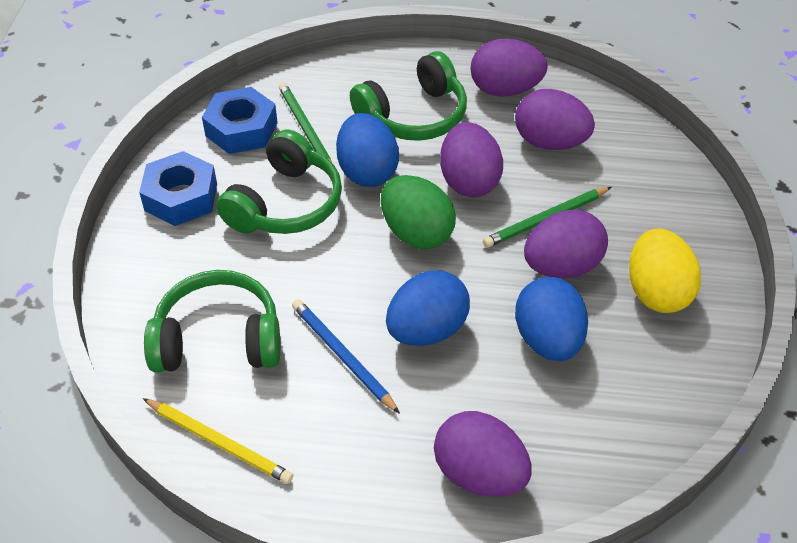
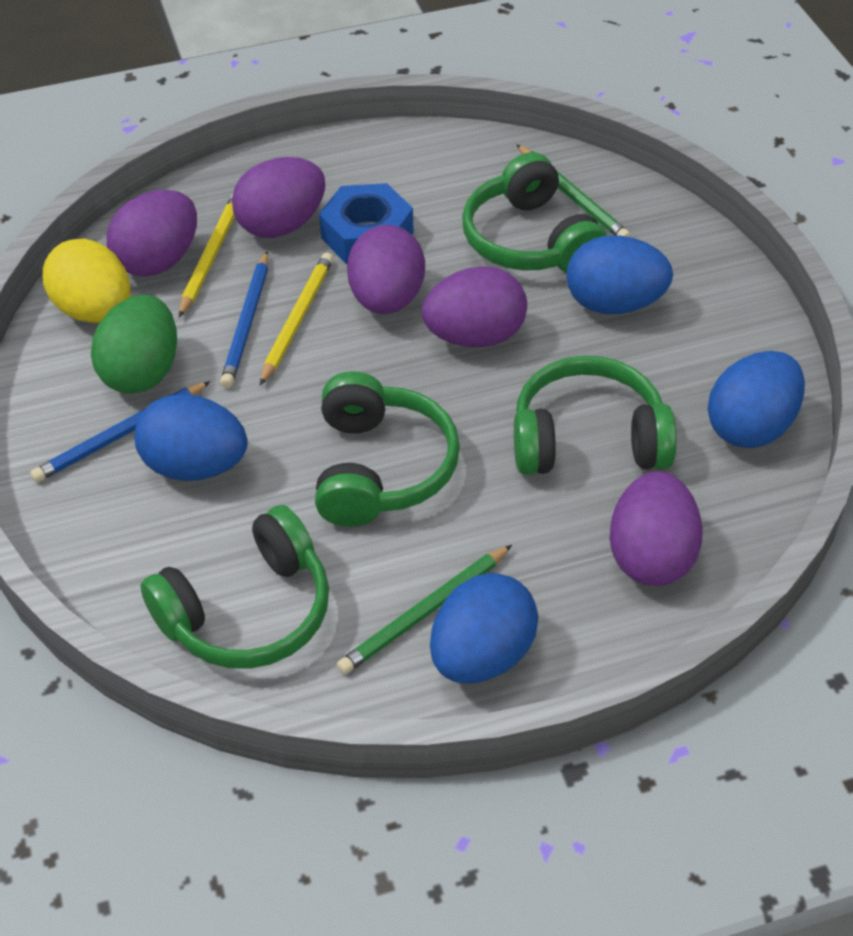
blue egg: [336,113,399,187] [386,270,470,346] [515,277,588,361] = 3 -> [134,394,248,481] [430,573,538,683] [566,235,673,314] [708,351,805,448] = 4
blue nut: [139,151,217,226] [202,87,278,154] = 2 -> [319,183,414,264] = 1
blue pencil: [292,299,400,414] = 1 -> [30,381,211,482] [220,251,268,388] = 2
green headphones: [144,270,280,372] [216,130,342,234] [350,51,467,141] = 3 -> [141,505,329,669] [315,371,460,527] [462,152,607,273] [514,356,677,475] = 4
yellow pencil: [143,398,293,484] = 1 -> [179,194,235,317] [260,253,333,385] = 2

